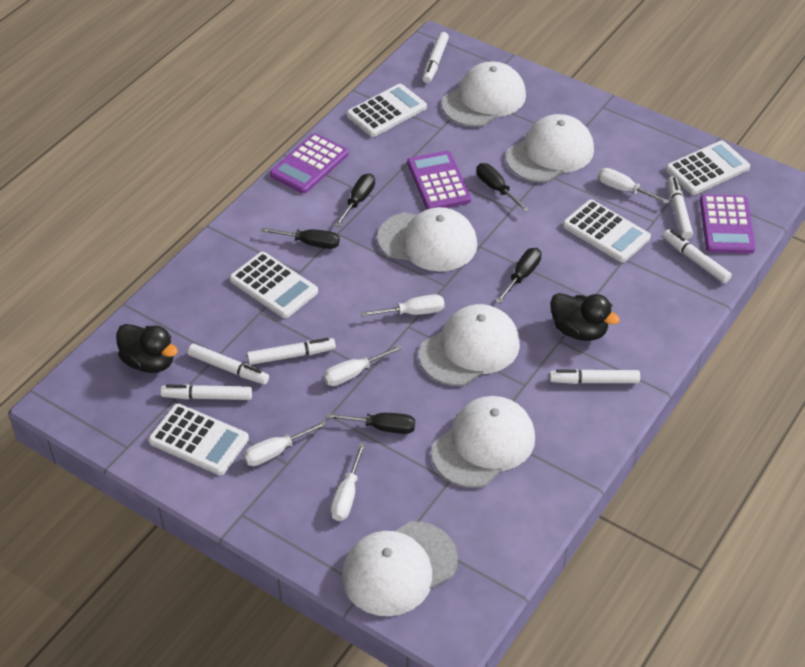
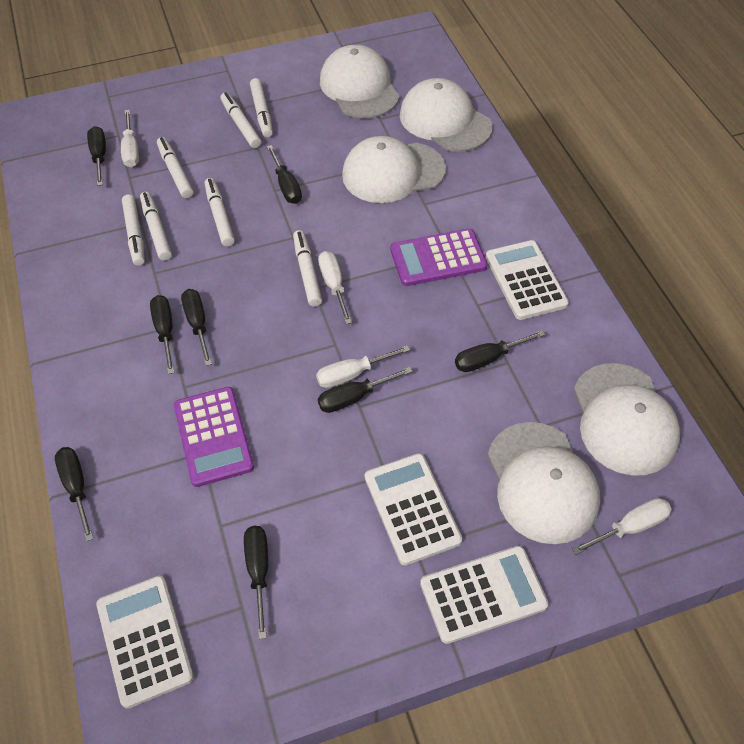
black duck: [116,324,178,373] [551,293,620,341] = 2 -> none = 0
black screwdriver: [261,227,340,249] [326,413,415,434] [334,173,375,227] [477,163,529,212] [495,248,542,304] = 5 -> [55,447,94,542] [87,126,106,186] [150,295,175,374] [181,289,212,366] [244,526,268,639] [267,145,302,204] [318,367,413,413] [455,330,545,372] = 8
purple calculator: [270,133,349,194] [407,151,471,209] [700,194,755,254] = 3 -> [174,387,254,487] [390,228,488,286] = 2
white calculator: [148,403,249,475] [230,252,318,318] [347,84,427,137] [563,200,651,262] [666,141,750,195] = 5 -> [96,576,194,709] [365,453,462,565] [420,546,549,644] [486,240,569,320] = 4
white cap: [342,522,458,616] [377,207,477,272] [419,304,520,386] [431,396,535,488] [442,61,526,127] [506,114,594,182] = 6 -> [320,45,400,118] [342,136,446,203] [400,78,492,152] [488,422,600,544] [574,363,680,476] = 5
white screwdriver: [243,421,327,466] [323,345,403,386] [330,443,366,521] [361,294,445,317] [598,168,670,204] = 5 -> [121,110,139,167] [316,345,410,388] [318,251,352,324] [572,498,672,555] = 4

